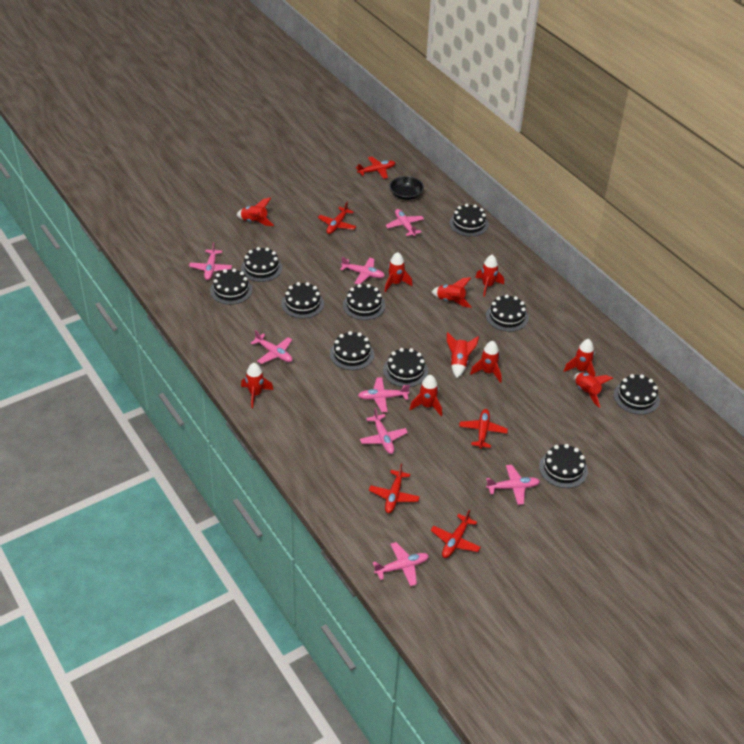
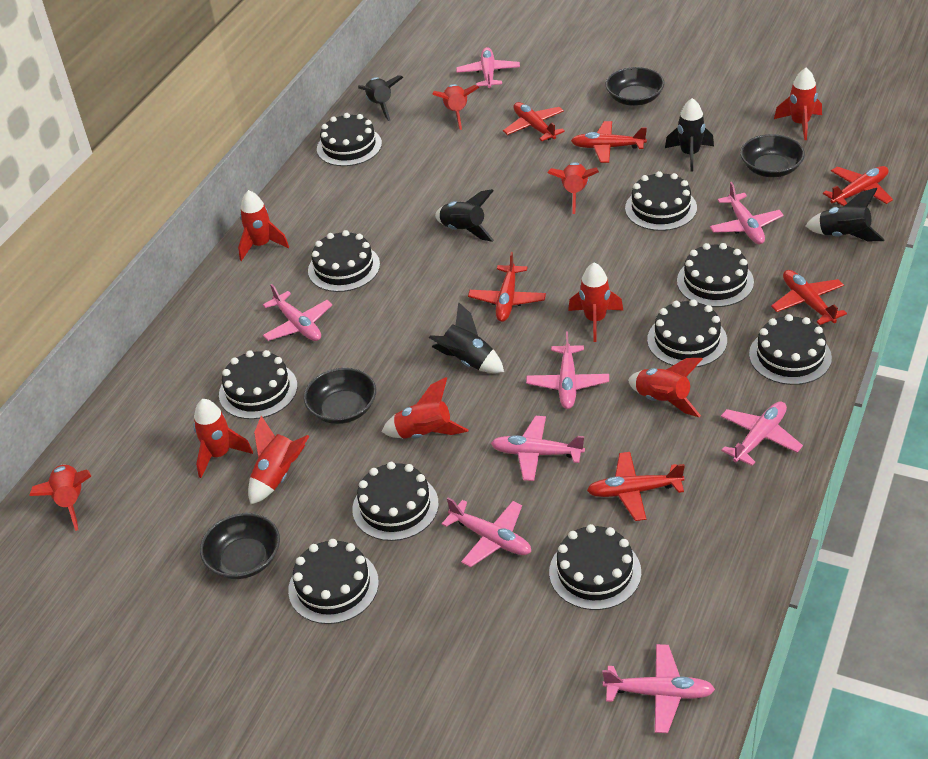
black bowl: [389,176,424,200] = 1 -> [200,513,280,579] [304,368,376,424] [605,67,665,106] [740,134,805,177] = 4
black rocket: none = 0 -> [358,75,404,121] [429,302,504,373] [435,189,494,242] [665,98,714,172] [805,188,885,241] = 5
red plane: [318,202,356,234] [356,157,395,179] [369,464,420,513] [431,510,481,558] [459,409,508,449] = 5 -> [468,252,546,322] [503,102,565,141] [571,121,647,163] [587,452,685,521] [771,270,847,325] [823,166,893,206] = 6

